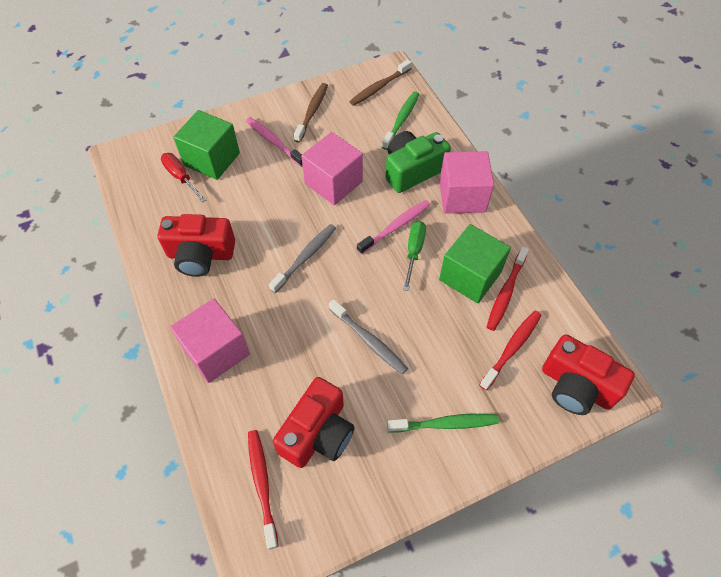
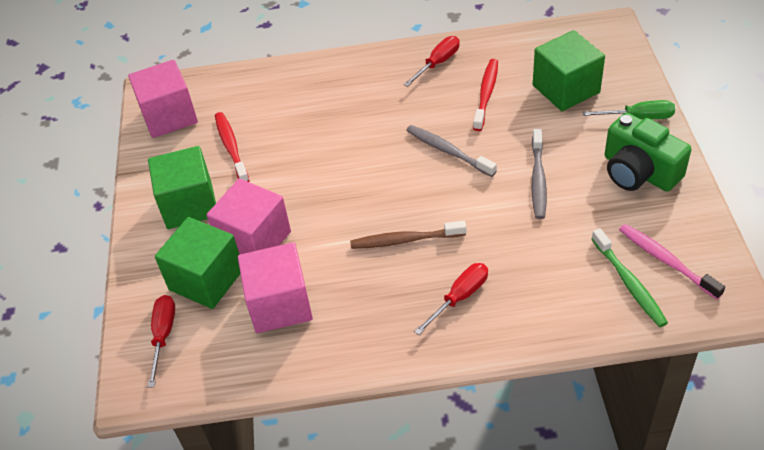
brown toothbrush: [293,83,328,143] [349,59,412,106] = 2 -> [350,221,466,249] = 1
green cube: [173,110,240,180] [439,224,511,303] = 2 -> [148,146,216,229] [155,217,240,309] [533,30,605,111] = 3
green toothbrush: [382,91,419,150] [387,414,499,433] = 2 -> [592,228,668,327] = 1
pink toothbrush: [246,117,303,167] [357,200,430,255] = 2 -> [619,224,725,300] = 1
red camera: [158,214,235,277] [273,377,354,468] [542,334,635,415] = 3 -> none = 0
red screwdriver: [161,153,206,203] = 1 -> [148,295,175,388] [403,36,460,87] [414,263,488,335] = 3
red toothbrush: [248,430,278,550] [479,310,542,390] [487,246,529,331] = 3 -> [215,112,250,182] [473,59,498,131] = 2

